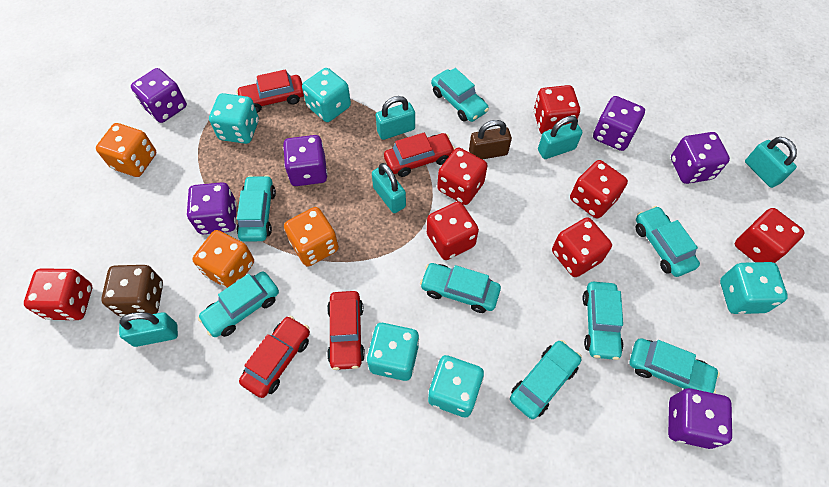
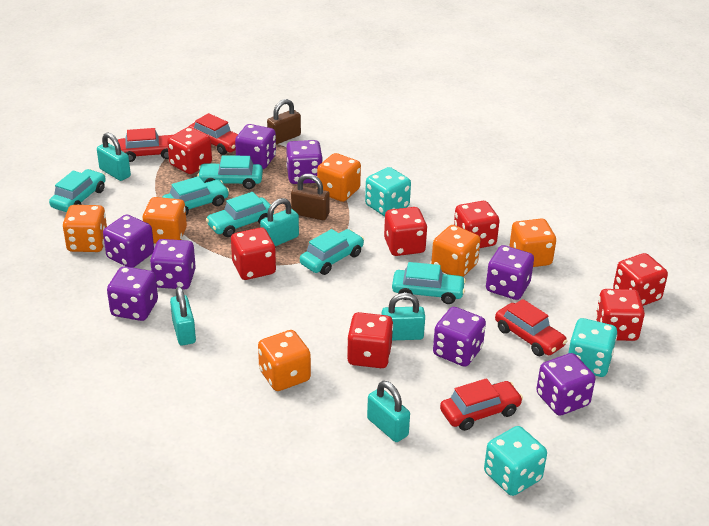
brown dice: [101,265,163,317] = 1 -> none = 0
brown padlock: [469,120,512,159] = 1 -> [267,99,301,145] [291,174,330,220] = 2
orange dice: [96,123,156,177] [192,230,254,288] [284,207,339,267] = 3 -> [63,205,107,252] [143,197,187,244] [258,330,311,391] [317,153,361,202] [431,225,480,277] [509,218,556,267] = 6
purple dice: [131,68,187,123] [187,182,237,234] [283,135,327,186] [593,96,645,151] [668,388,732,449] [671,132,730,184] = 6 -> [103,215,154,268] [107,266,158,321] [150,239,196,289] [235,124,276,169] [286,140,323,184] [433,307,486,367] [486,245,534,300] [536,353,596,416] = 8
turquoise car: [198,271,279,337] [237,175,276,242] [420,263,501,313] [431,68,489,122] [510,340,582,419] [582,282,623,360] [630,338,720,394] [636,206,700,277] = 8 -> [49,169,106,212] [162,176,229,215] [197,155,263,189] [205,192,274,237] [300,229,364,275] [392,262,466,304] = 6
turquoise dice: [209,93,259,144] [302,68,351,122] [367,323,419,381] [428,355,484,417] [720,262,788,314] = 5 -> [365,167,411,216] [484,426,547,496] [568,318,617,377] = 3

